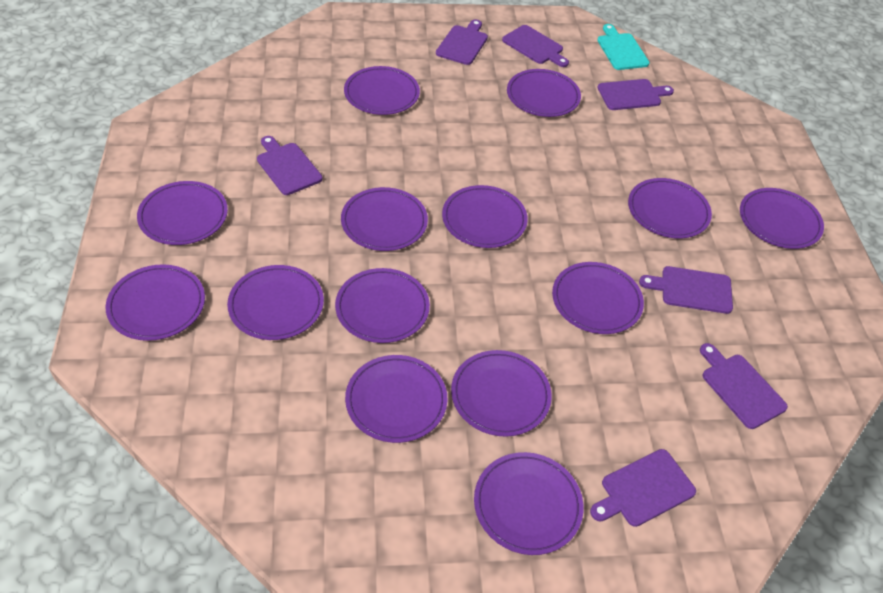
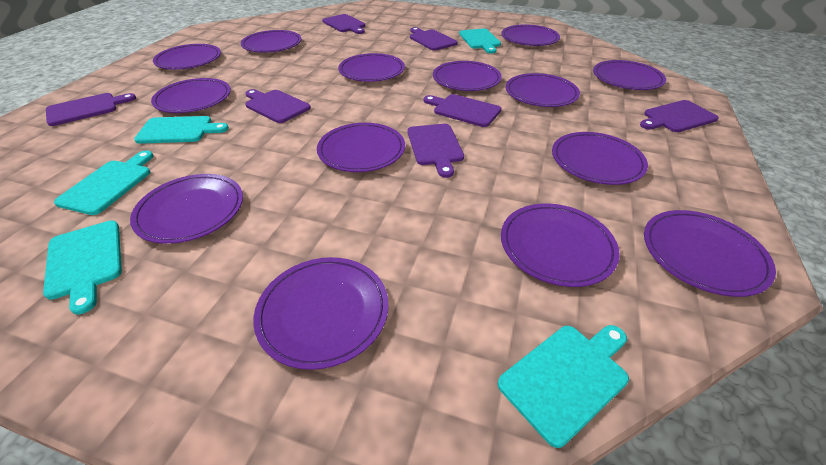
turquoise cutting board: [597,24,650,70] = 1 -> [43,221,122,315] [54,150,154,215] [134,116,229,144] [459,29,501,54] [498,325,629,448] = 5

